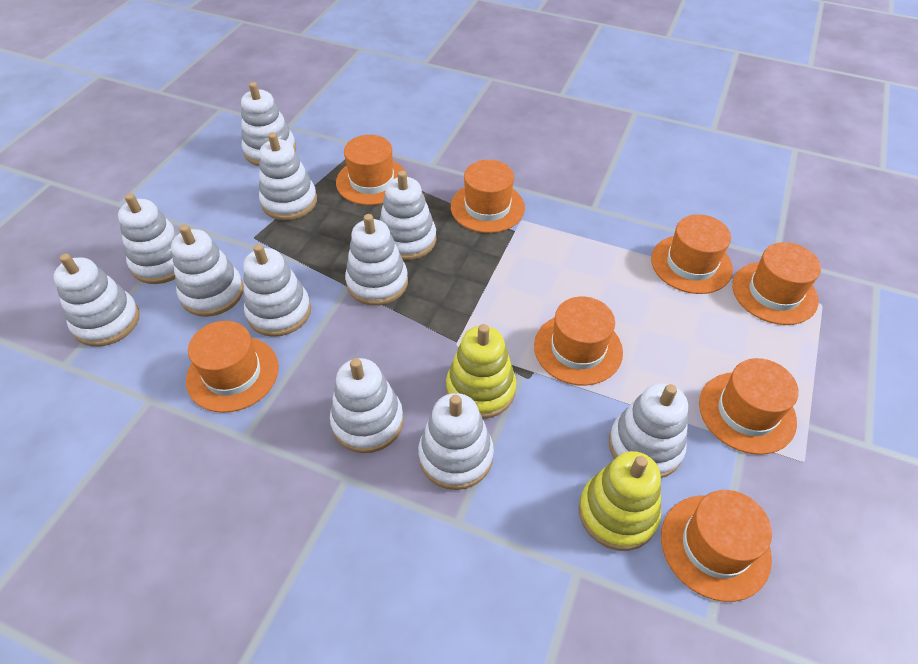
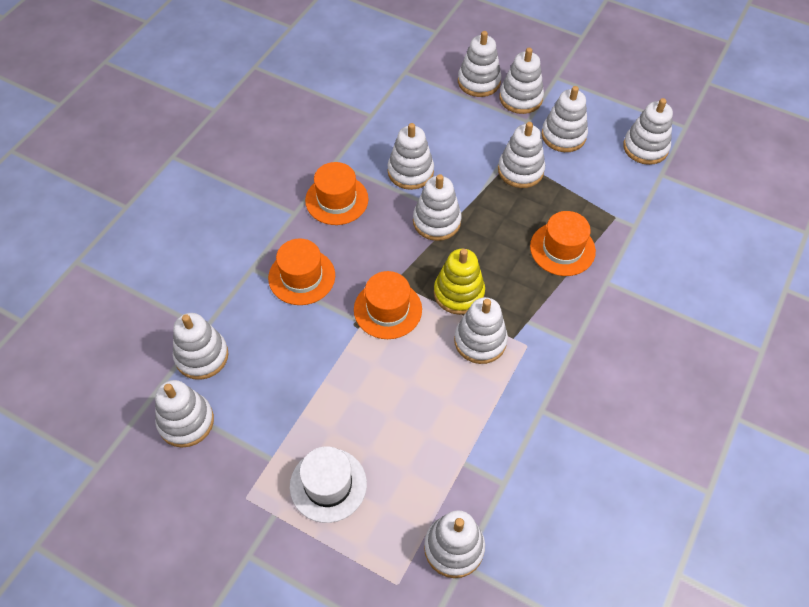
orange hat: [186,321,279,413] [336,135,408,205] [451,160,525,233] [534,296,623,386] [651,214,733,294] [661,490,772,602] [699,358,799,455] [732,242,821,325] = 8 -> [268,238,335,305] [305,162,368,225] [354,271,422,339] [530,211,596,276] = 4
white hat: none = 0 -> [290,446,367,523] = 1
yellow stacking toy: [446,324,516,419] [579,451,661,551] = 2 -> [434,249,485,315] = 1

